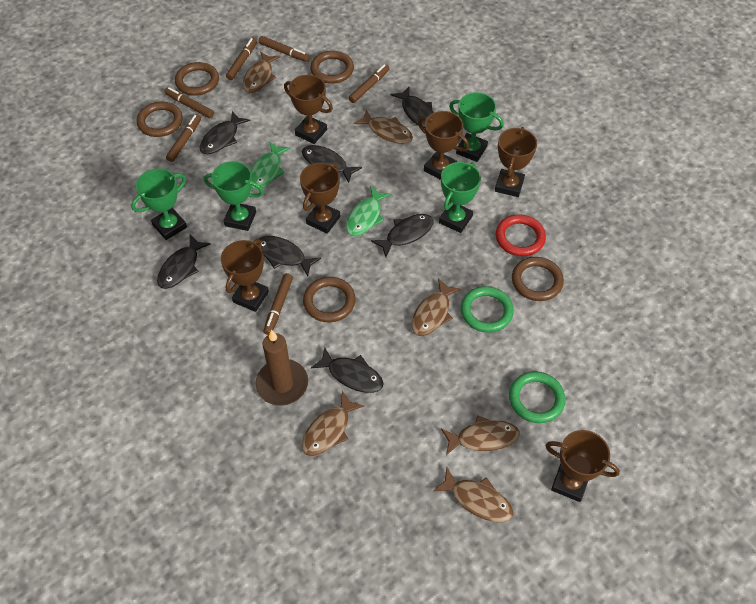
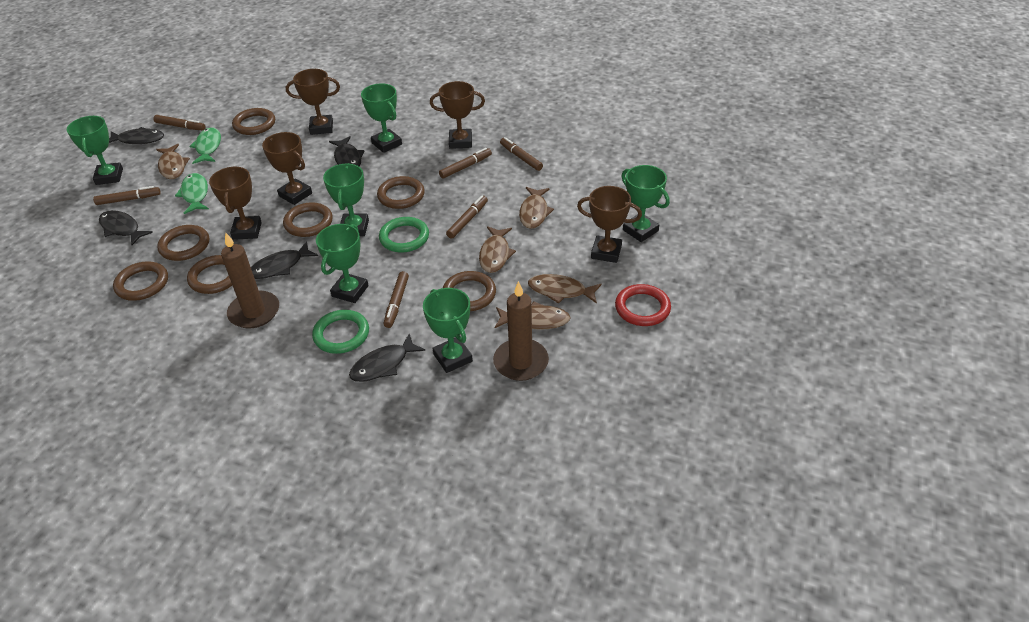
black fish: [157,235,211,289] [200,111,250,155] [257,236,321,276] [302,145,362,183] [311,347,384,393] [371,214,434,257] [391,86,434,128] = 7 -> [99,210,153,245] [109,127,164,144] [251,241,318,279] [329,136,364,167] [349,334,425,382] = 5
brown candle: [256,330,308,406] = 1 -> [221,232,279,329] [493,281,549,381] = 2
brown fish: [243,52,280,93] [302,391,364,456] [354,110,413,144] [412,278,461,336] [433,468,513,522] [441,415,520,455] = 6 -> [156,144,190,179] [479,226,516,273] [495,301,571,330] [519,187,554,229] [528,274,601,304] = 5
brown ring: [137,102,183,137] [175,62,219,96] [303,277,356,322] [310,51,354,84] [512,257,564,301] = 5 -> [113,261,168,301] [157,225,209,261] [187,255,232,294] [232,108,275,135] [283,202,333,237] [377,176,425,209] [443,271,496,311] = 7
brown trophy: [221,239,269,312] [284,75,333,144] [300,163,340,234] [418,111,469,180] [495,127,537,197] [545,430,620,502] = 6 -> [209,166,262,240] [262,132,312,205] [286,69,340,135] [430,81,485,149] [577,186,642,263] = 5
green trophy: [131,169,187,240] [204,161,263,231] [439,162,481,233] [449,92,503,162] = 4 -> [67,116,123,185] [316,224,369,303] [323,163,369,236] [361,83,402,153] [423,288,473,373] [622,165,670,242] = 6

